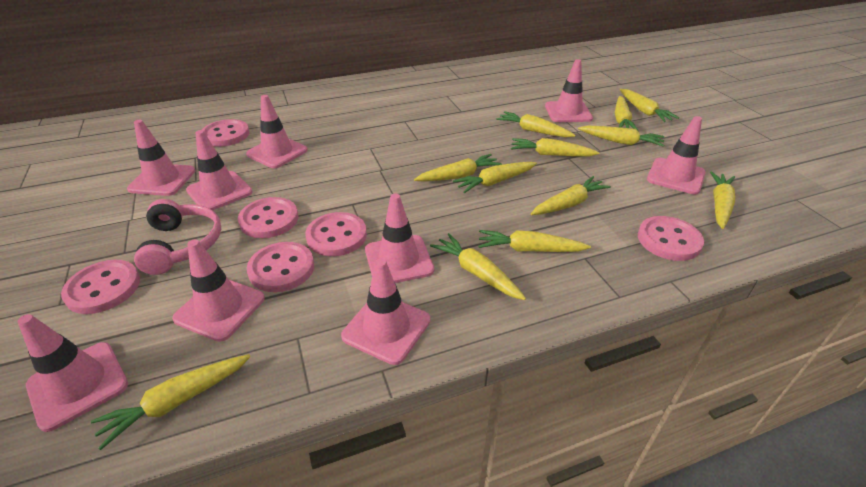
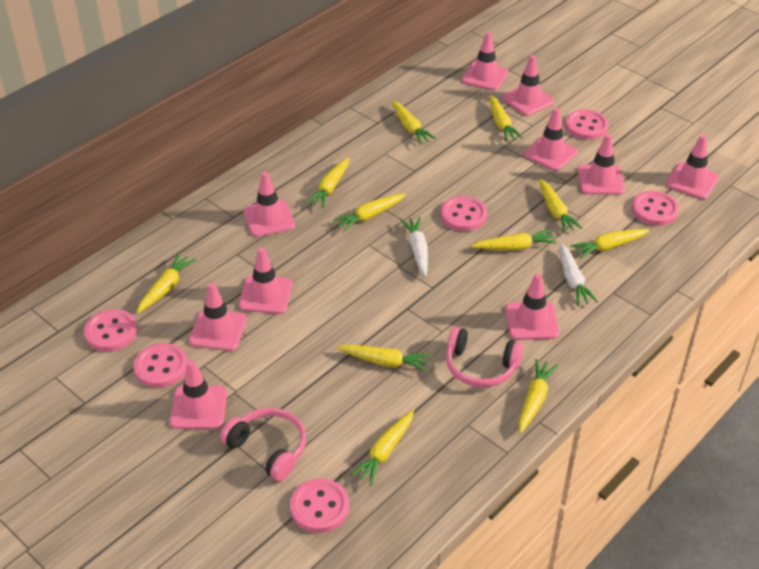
pink headphones: [134,199,221,275] = 1 -> [220,408,306,481] [446,327,523,387] = 2
pink traffic cone: [18,314,128,432] [127,120,195,196] [172,239,265,342] [186,130,253,210] [246,95,308,168] [341,259,430,365] [365,193,434,283] [545,59,593,122] [647,116,706,194] = 9 -> [170,360,227,429] [189,283,247,351] [239,247,293,314] [243,172,295,237] [462,32,508,91] [502,55,554,116] [505,273,559,340] [524,107,578,171] [578,134,625,195] [666,135,719,199] = 10
white carrot: none = 0 -> [400,217,428,277] [560,243,598,306] = 2
yellow carrot: [91,354,251,450] [414,154,502,182] [430,233,526,300] [453,162,537,193] [478,230,591,252] [496,111,575,137] [511,138,600,156] [531,176,611,215] [578,126,664,147] [615,96,639,132] [620,89,679,122] [710,172,735,229] = 12 -> [137,253,196,313] [305,157,349,208] [333,193,406,232] [337,345,431,372] [350,410,414,486] [391,100,436,145] [471,229,557,250] [489,95,523,141] [518,359,558,433] [539,179,583,233] [570,229,650,259] = 11

